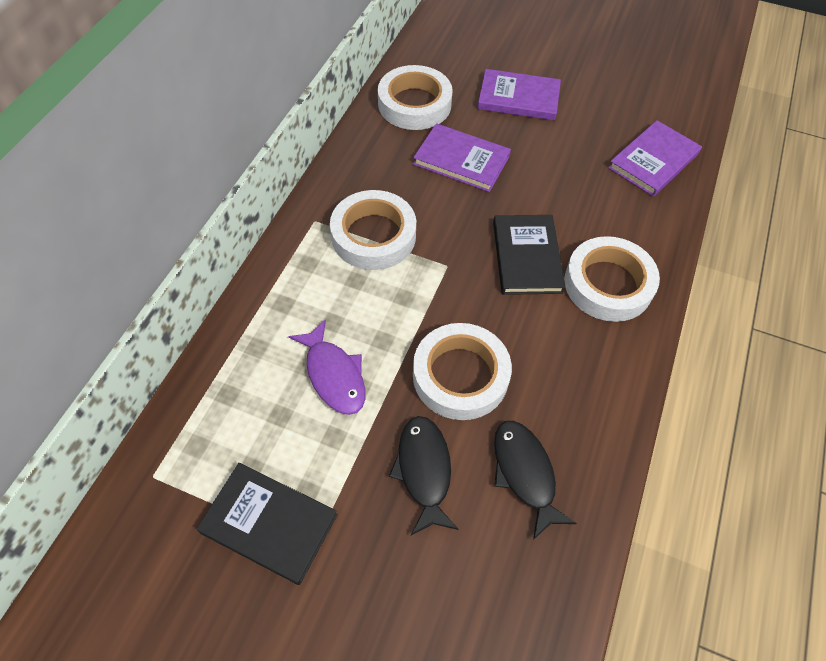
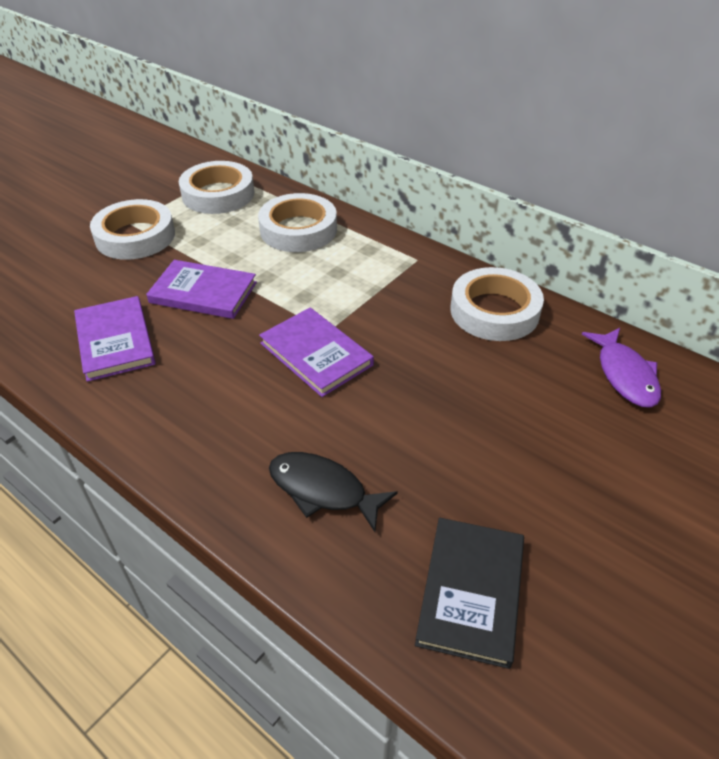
black book: [197,463,338,585] [493,215,565,295] = 2 -> [415,518,524,669] = 1
black fish: [389,416,458,535] [494,421,577,540] = 2 -> [269,452,398,532] = 1

